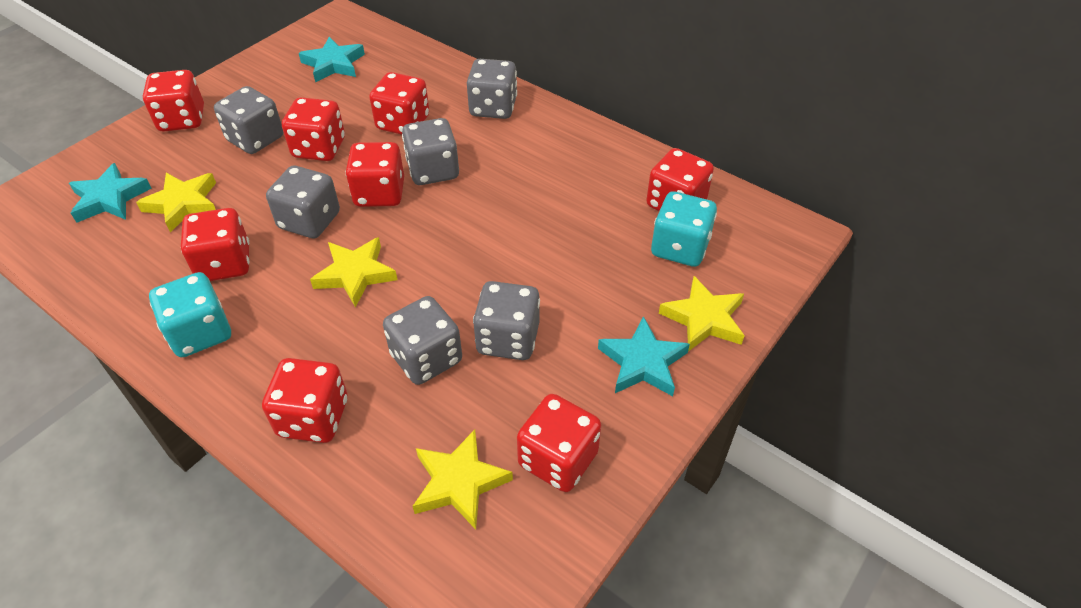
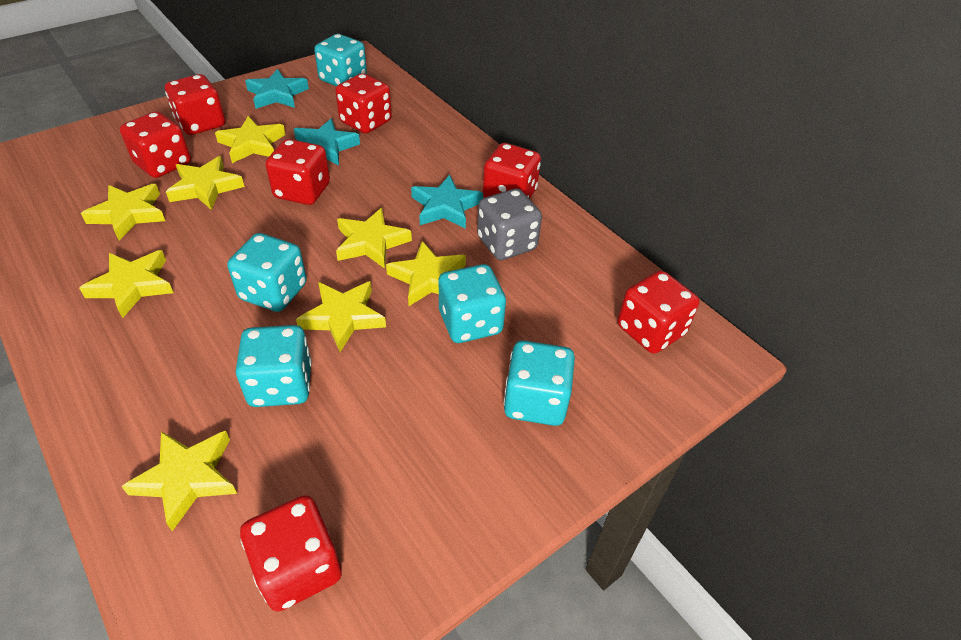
grey dice: [214,86,283,154] [266,166,340,239] [383,296,462,385] [402,118,459,185] [467,59,517,119] [473,281,540,360] = 6 -> [477,189,542,260] = 1
red dice: [143,70,204,131] [181,208,250,281] [262,358,348,443] [282,97,345,161] [346,142,404,207] [369,72,429,135] [517,394,601,492] [647,148,714,211] = 8 -> [120,111,191,178] [165,74,225,135] [240,495,342,611] [266,139,330,205] [335,73,392,134] [483,143,541,199] [618,270,699,354] = 7
turquoise dice: [149,272,231,357] [651,191,717,267] = 2 -> [227,233,307,312] [236,325,312,407] [314,34,367,86] [439,264,506,343] [504,340,575,426] = 5
yellow star: [136,173,216,232] [310,237,398,307] [413,429,513,530] [659,276,745,352] = 4 -> [79,250,174,318] [81,184,165,240] [121,431,237,531] [166,156,245,210] [215,116,286,163] [296,281,386,352] [336,208,412,269] [386,241,466,306] = 8

